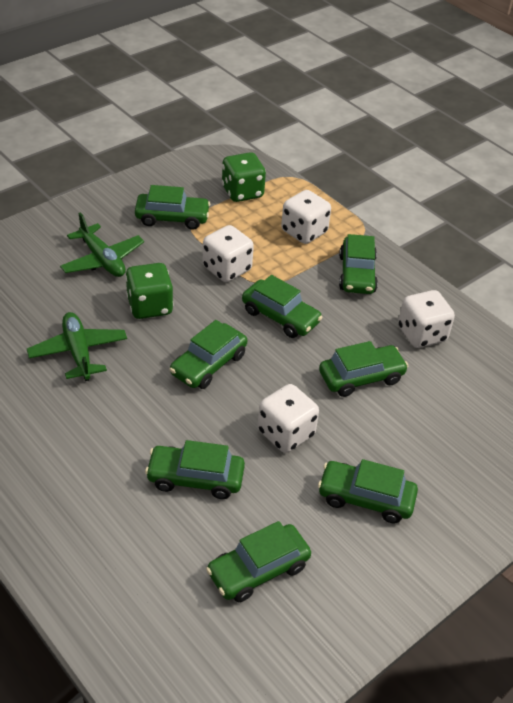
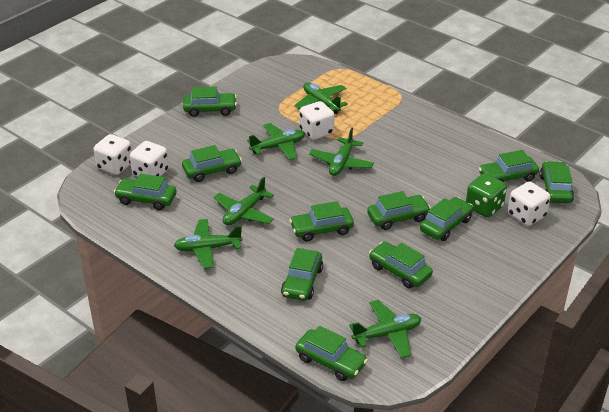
green car: [135,185,210,230] [145,440,245,499] [170,320,247,389] [206,521,311,602] [242,275,323,338] [318,459,418,523] [319,341,409,397] [339,234,378,294] = 8 -> [114,174,176,210] [182,145,242,182] [183,87,237,117] [281,248,323,301] [290,201,354,242] [296,326,368,381] [367,191,431,230] [369,242,433,288] [420,197,473,241] [479,150,539,182] [539,161,574,203] = 11
green dice: [125,263,174,319] [222,152,266,202] = 2 -> [466,173,507,217] = 1
green plane: [27,312,127,381] [60,213,144,277] = 2 -> [174,219,243,269] [214,177,274,225] [247,123,305,160] [294,82,348,114] [309,127,374,176] [349,300,421,358] = 6

